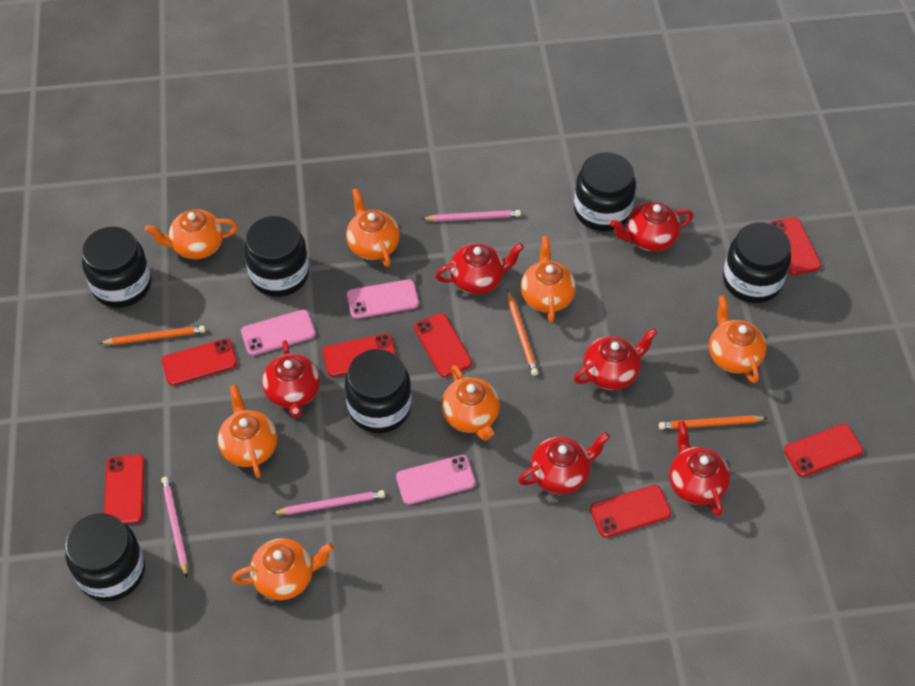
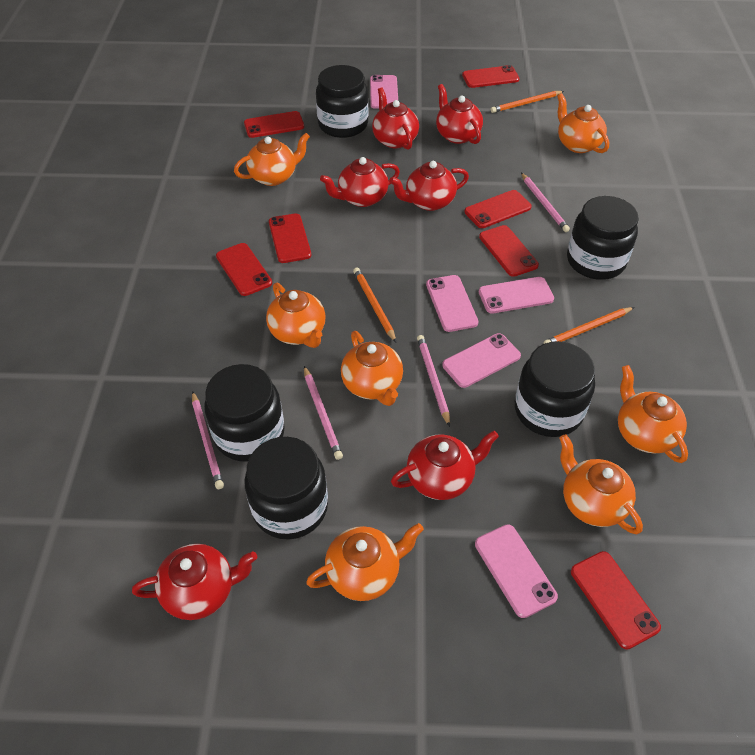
black jar: [65,513,145,602] [82,227,151,308] [244,216,309,297] [345,349,412,433] [574,152,636,231] [723,222,791,303] = 6 -> [204,364,285,462] [244,437,328,540] [316,65,368,138] [515,341,595,437] [567,196,639,280] = 5
pink pencil: [161,477,188,578] [272,490,385,515] [422,210,521,222] = 3 -> [192,391,224,489] [304,366,343,460] [417,335,450,427] [521,173,570,232] = 4
pink phone: [241,309,316,356] [347,279,419,319] [396,455,476,505] = 3 -> [370,75,398,109] [426,275,478,332] [442,333,521,388] [475,524,558,618] [479,277,554,313] = 5

